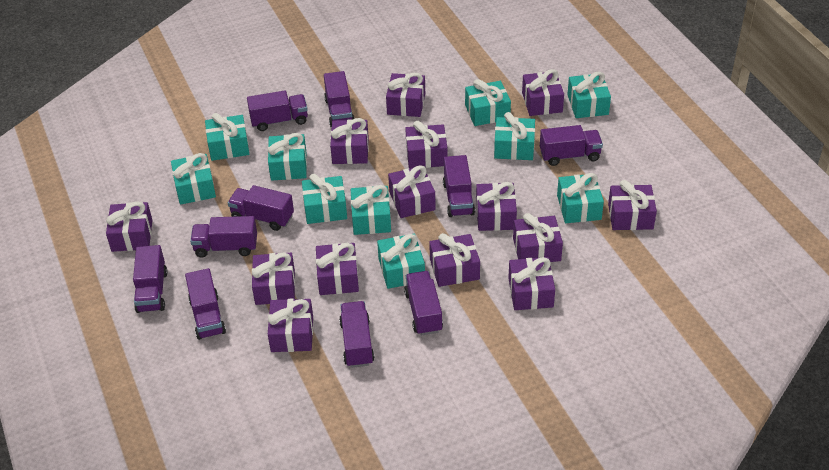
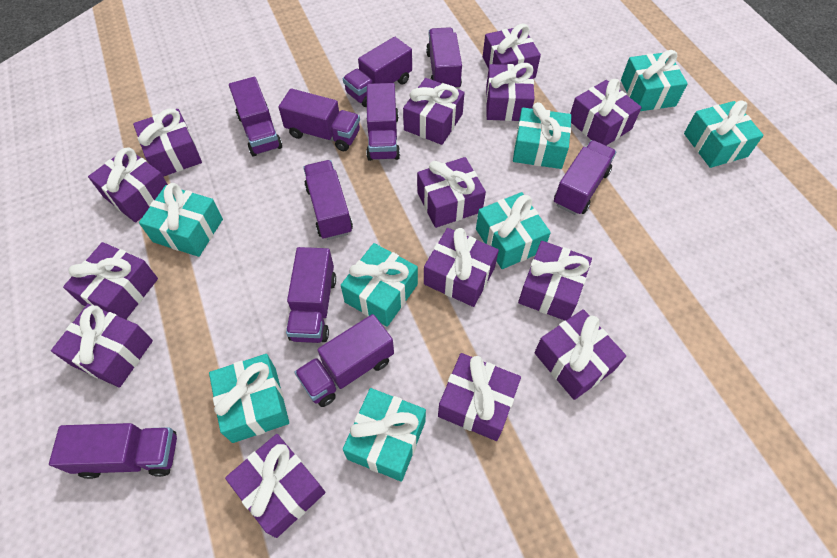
turquoise gift: [171,153,216,205] [205,113,249,161] [268,133,307,181] [302,174,347,224] [351,185,391,235] [377,234,425,289] [465,79,511,126] [494,112,535,160] [557,173,604,223] [567,72,611,118] = 10 -> [139,183,223,257] [209,354,289,443] [341,243,418,327] [343,388,426,482] [476,192,551,269] [513,102,572,169] [621,50,688,111] [684,101,764,168] = 8

